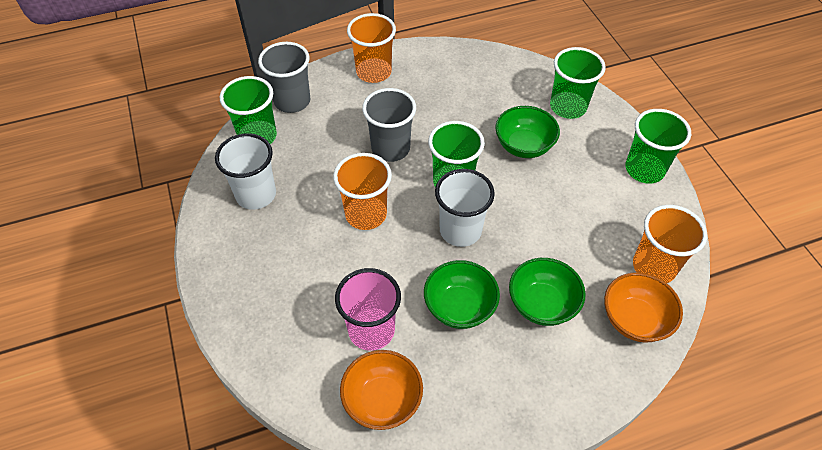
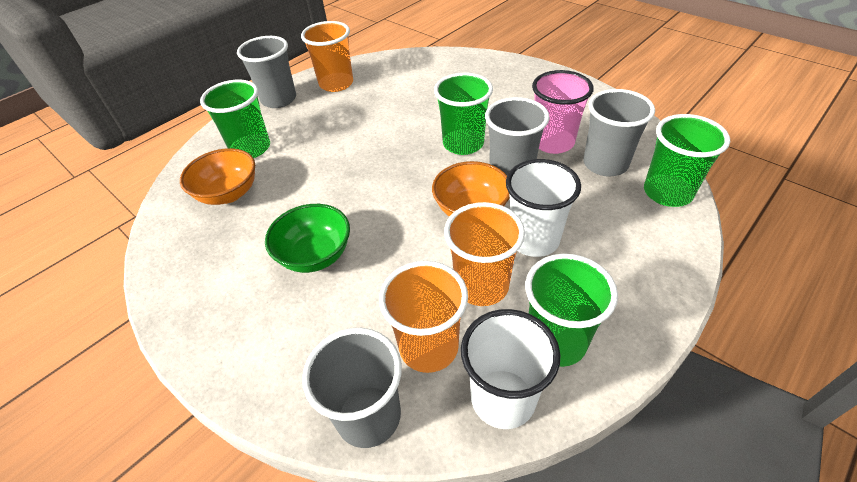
green bowl: [424,260,500,329] [495,106,560,158] [509,258,586,326] = 3 -> [265,204,350,273] = 1
grey cup: [258,42,310,113] [362,88,416,162] = 2 -> [237,36,296,108] [302,328,402,448] [485,97,549,175] [583,89,655,177] = 4

